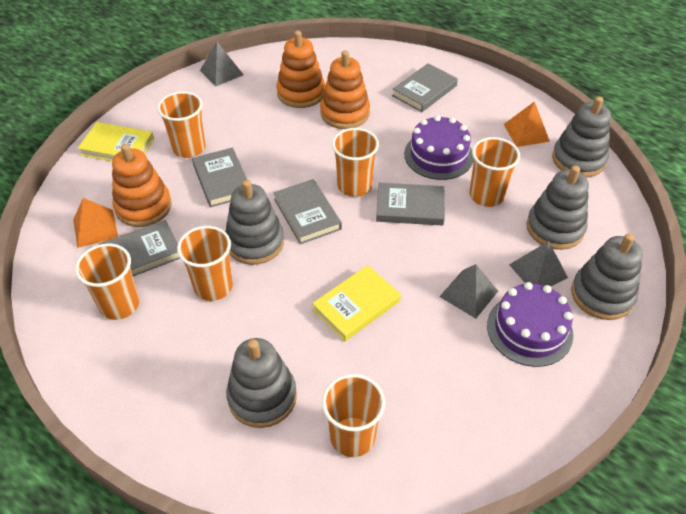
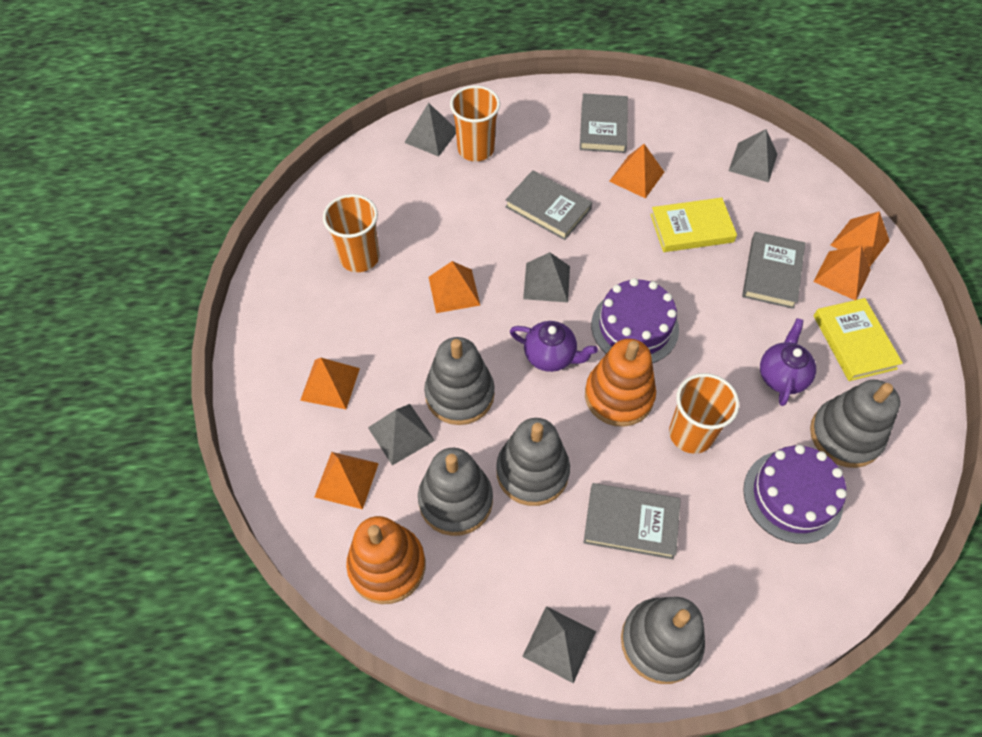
grey book: [99,220,180,276] [192,147,247,207] [273,179,342,244] [376,183,445,226] [392,63,458,112] = 5 -> [505,170,592,240] [580,93,628,153] [583,483,681,559] [742,232,805,309] = 4
grey pyramid: [200,42,244,87] [439,264,498,319] [509,241,568,287] = 3 -> [368,404,435,465] [404,103,456,157] [522,606,596,684] [523,252,570,302] [729,129,777,182] = 5
orange cup: [75,243,140,320] [157,91,206,158] [177,226,233,301] [322,374,385,457] [332,128,379,197] [469,137,520,207] = 6 -> [323,194,380,272] [450,86,500,161] [669,373,739,454] = 3
orange pyramid: [73,198,118,248] [503,101,550,147] = 2 -> [300,358,360,409] [314,452,379,509] [428,261,480,313] [609,144,664,199] [814,245,871,300] [831,211,890,266] = 6
orange stacking toy: [112,144,172,227] [277,31,325,108] [320,50,370,129] = 3 -> [346,516,425,604] [585,339,656,427] = 2
purple teapot: none = 0 -> [510,321,598,372] [760,318,816,406] = 2

